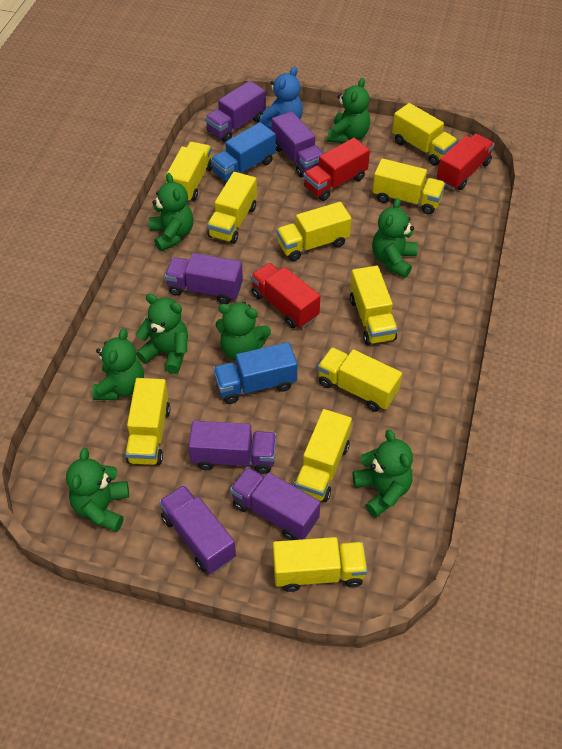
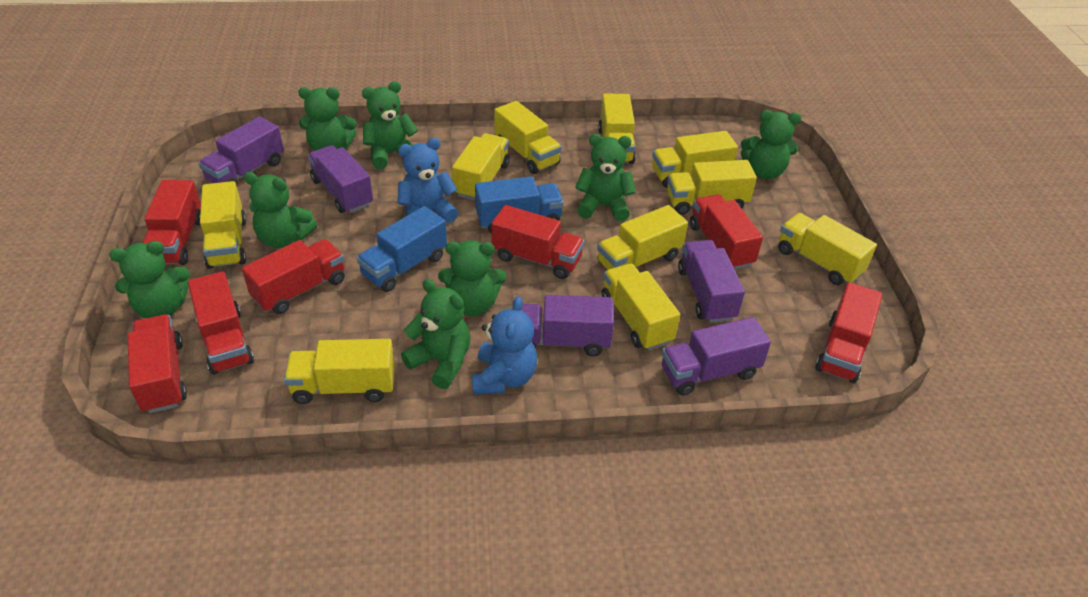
blue teddy bear: [259,67,303,129] = 1 -> [398,138,458,223] [472,296,537,394] = 2
purple truck: [159,485,236,574] [165,253,243,304] [188,421,276,474] [205,81,266,142] [230,467,320,540] [272,111,324,178] = 6 -> [199,116,284,186] [308,145,373,213] [521,295,614,356] [662,317,771,396] [678,240,745,323] = 5
red truck: [251,263,320,328] [303,138,370,201] [437,134,494,190] = 3 -> [128,315,187,413] [142,180,201,265] [188,271,254,375] [242,239,345,314] [491,205,585,279] [690,194,763,270] [815,282,882,383] = 7

